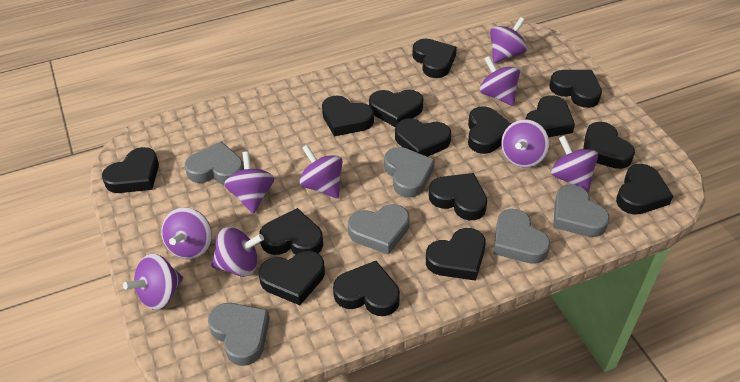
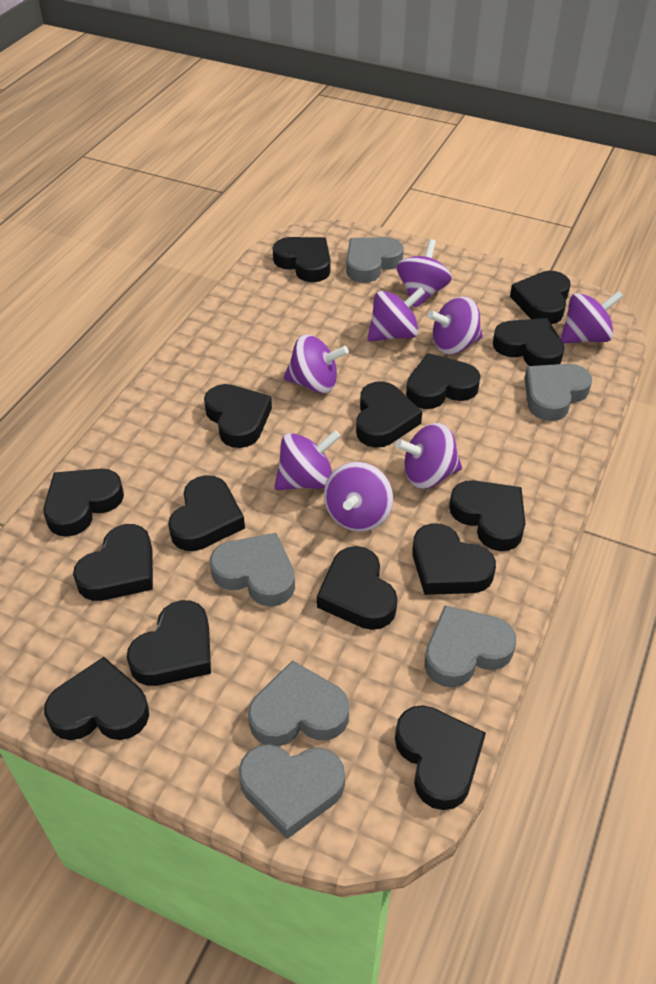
purple spinning top: [123,254,183,310] [161,207,212,259] [211,227,264,277] [224,151,274,214] [299,144,343,199] [480,56,520,106] [490,17,527,63] [501,119,549,167] [551,135,598,192] = 9 -> [274,430,341,490] [284,335,349,393] [324,462,393,532] [367,287,426,341] [395,423,462,489] [397,239,452,308] [427,296,483,355] [561,291,624,343] = 8

